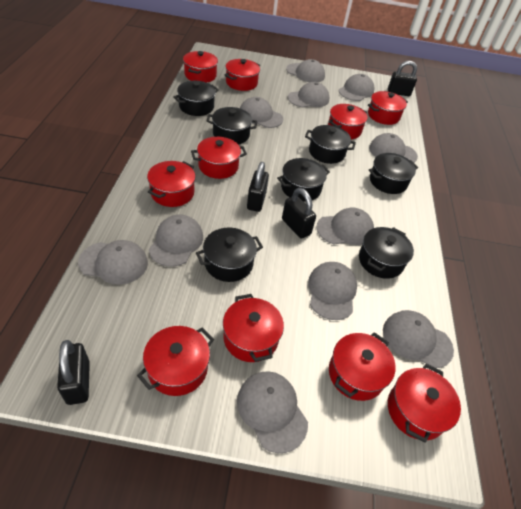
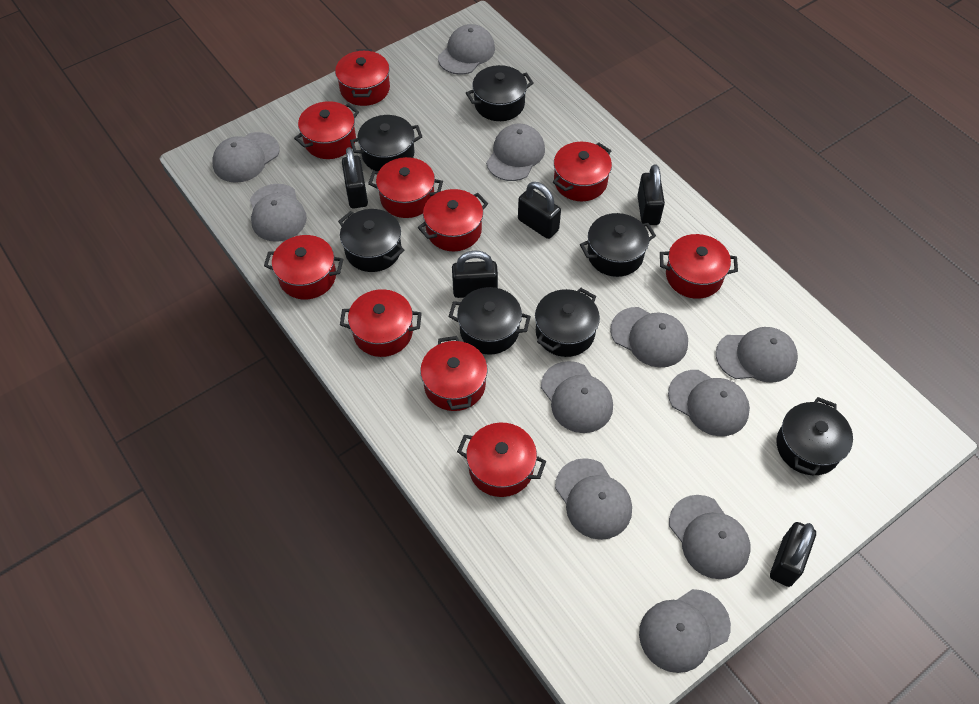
black padlock: [57,340,90,405] [247,162,269,212] [282,188,316,238] [388,61,417,96] = 4 -> [342,147,368,209] [452,251,498,298] [518,182,561,239] [637,164,665,225] [770,522,816,587] = 5

